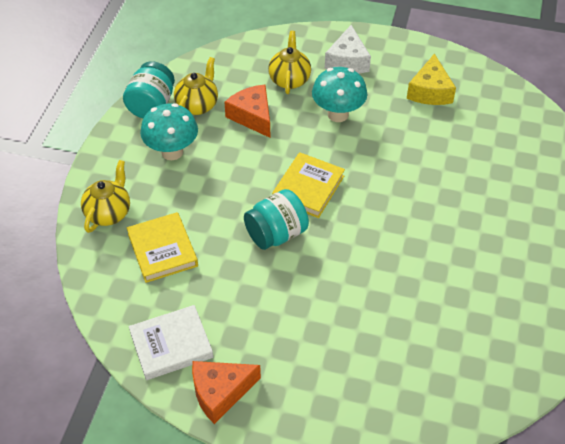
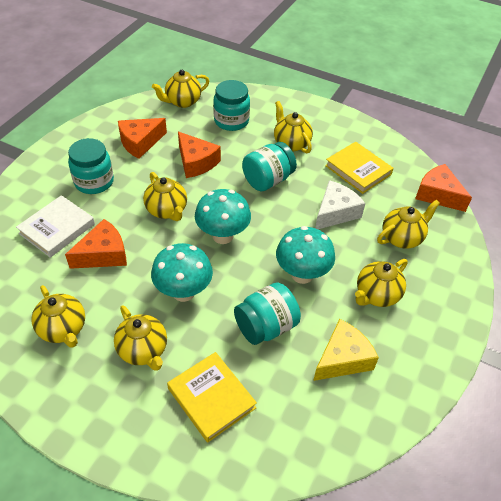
orange cheese: [192,361,261,424] [224,85,270,138] = 2 -> [65,219,127,269] [118,118,167,159] [178,132,221,178] [415,164,472,212] = 4
turquoise jar: [123,61,175,118] [244,189,309,250] = 2 -> [68,138,114,194] [213,80,250,131] [234,282,301,345] [242,142,297,191] = 4
turquoise mushroom: [140,103,198,160] [312,67,367,122] = 2 -> [151,243,213,302] [195,189,251,244] [276,226,335,284] = 3
yellow teapot: [81,160,130,233] [174,57,218,115] [268,31,311,94] = 3 -> [32,285,85,348] [114,305,167,371] [143,172,187,221] [152,70,209,108] [274,101,313,153] [355,259,408,307] [377,200,440,249] = 7

